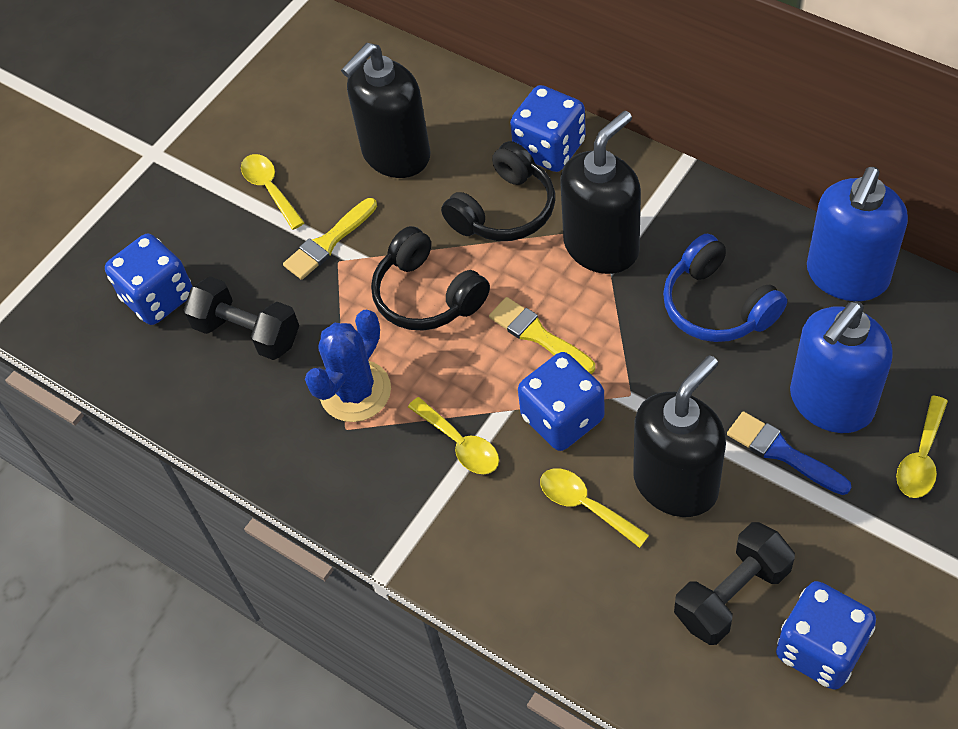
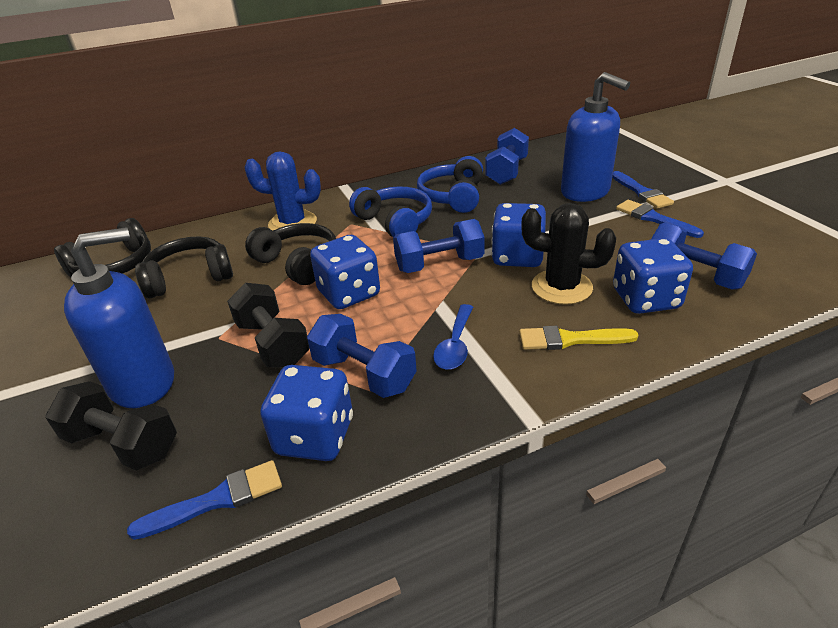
black cactus: none = 0 -> [521,203,616,305] = 1
black headphones: [371,226,490,330] [441,141,555,241] = 2 -> [54,218,151,277] [135,236,233,299] [245,223,336,285] = 3
black soap dispenser: [341,43,430,178] [561,111,641,274] [633,355,726,517] = 3 -> none = 0
blue brush: [727,411,851,495] = 1 -> [127,460,282,540] [612,171,674,209] [616,200,704,238] = 3
blue dumbbell: none = 0 -> [307,314,417,398] [393,219,485,273] [485,128,529,185] [651,223,757,290] = 4
blue headphones: [663,234,787,342] = 1 -> [349,186,432,237] [417,156,483,213] = 2
blue spoon: none = 0 -> [433,304,473,370] = 1
yellow brush: [283,198,377,280] [489,297,595,374] = 2 -> [519,326,638,350] = 1
yellow spoon: [241,154,305,230] [408,397,499,474] [540,468,649,548] [896,395,948,498] = 4 -> none = 0

